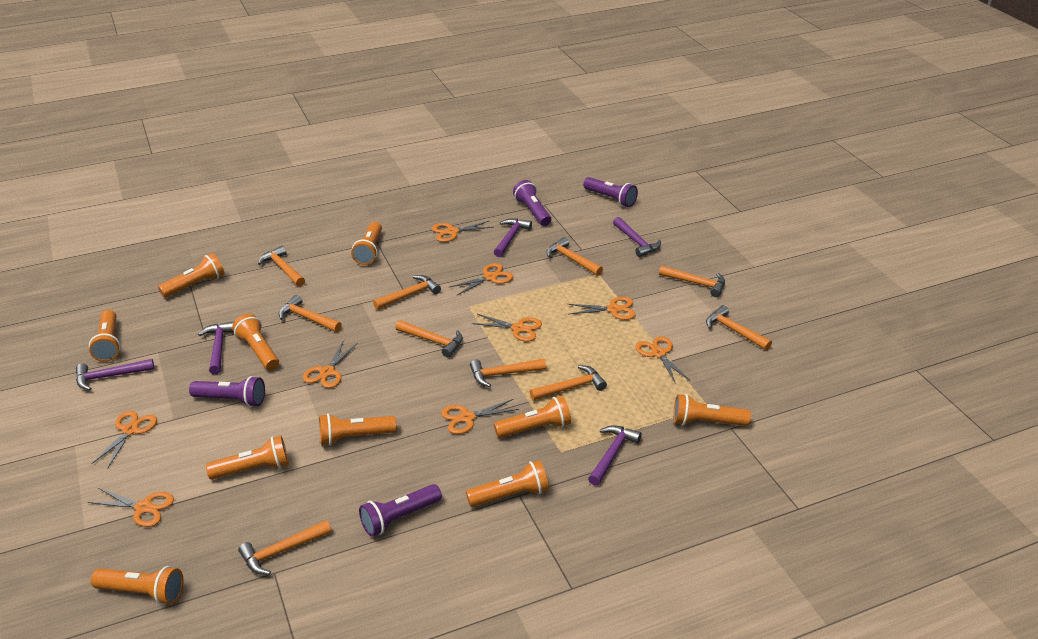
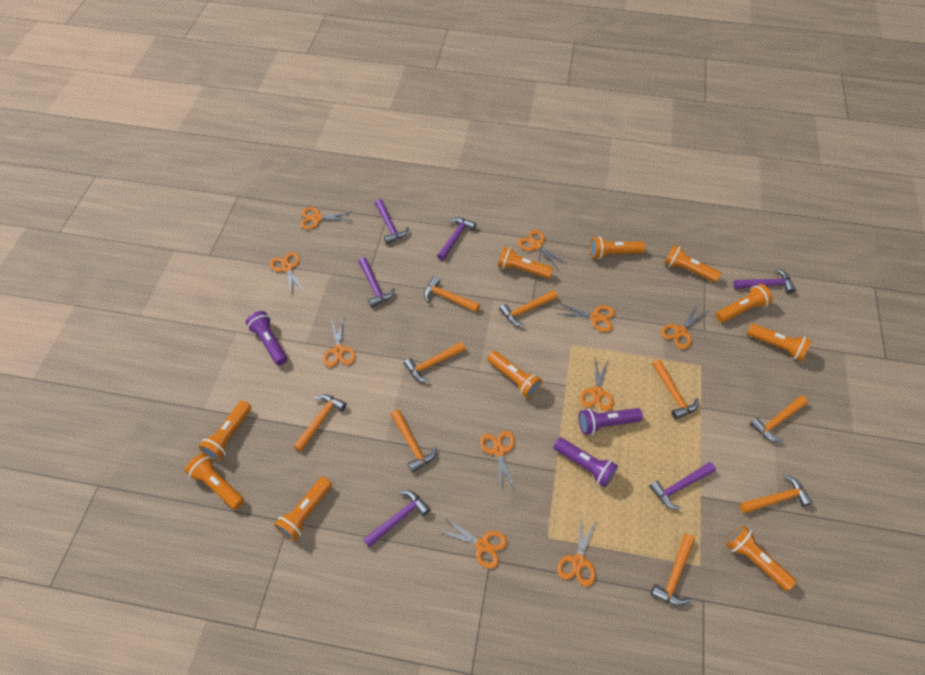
orange hammer: [238,520,331,575] [258,246,305,287] [279,295,342,332] [373,275,441,310] [396,320,463,357] [470,359,546,387] [529,365,607,401] [547,237,603,276] [659,266,725,297] [706,305,772,350] = 10 -> [293,394,347,452] [391,410,437,472] [404,342,466,382] [424,276,480,312] [499,290,557,326] [651,534,695,606] [652,360,699,419] [740,475,813,513] [750,396,808,442] = 9
orange scissors: [88,488,174,527] [91,411,157,468] [303,340,358,388] [432,221,494,242] [441,399,519,434] [450,263,513,295] [472,314,542,342] [568,297,635,320] [635,336,690,384] = 9 -> [270,252,305,296] [300,207,353,229] [323,316,356,367] [438,518,507,569] [480,431,515,493] [518,230,567,270] [557,515,597,587] [559,303,615,332] [580,356,614,411] [661,305,708,349] = 10
purple flashlight: [189,376,265,407] [359,484,442,537] [513,180,551,226] [583,177,638,207] = 4 -> [246,311,287,365] [554,438,618,487] [579,408,643,435] = 3
purple hammer: [76,359,154,390] [198,321,234,374] [494,218,532,257] [588,425,642,486] [613,217,661,257] = 5 -> [359,257,395,307] [363,490,430,548] [375,199,409,244] [437,217,476,260] [649,462,716,510] [733,268,796,294] = 6

